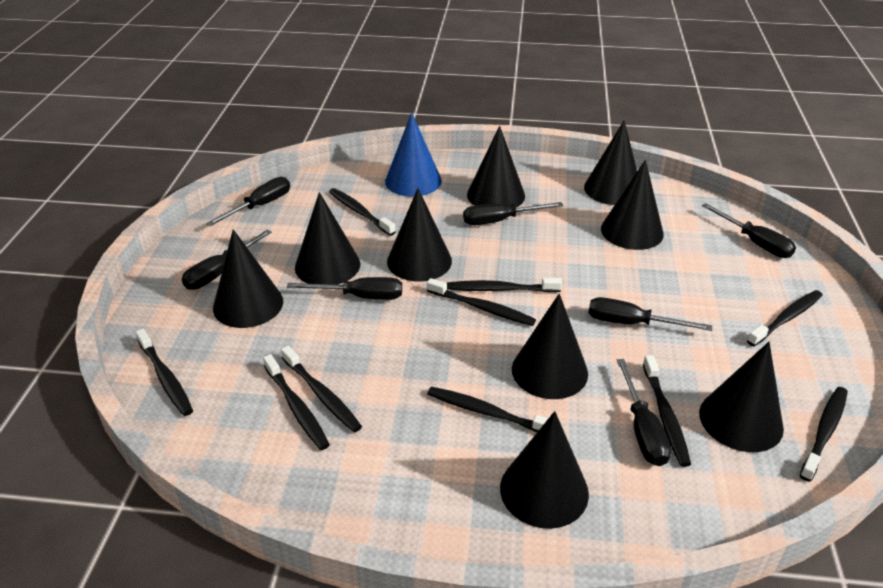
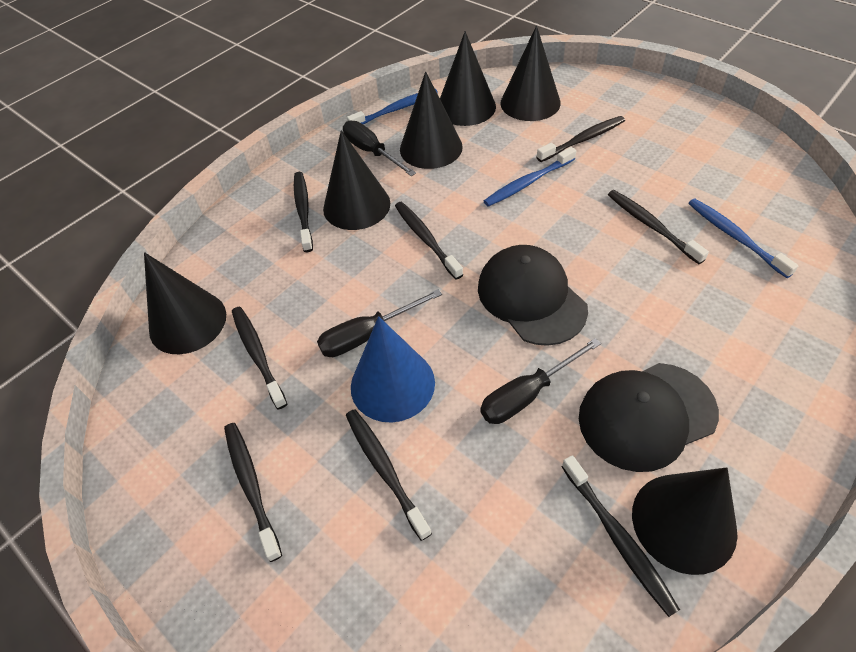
black cap: none = 0 -> [478,245,588,346] [579,363,719,472] = 2
black cone: [213,229,283,328] [295,192,360,285] [387,188,452,282] [467,126,525,208] [500,411,589,529] [512,293,588,399] [584,120,637,205] [601,160,664,250] [699,342,784,452] = 9 -> [144,252,226,354] [323,130,390,230] [400,71,463,169] [440,31,496,126] [500,26,561,121] [632,467,738,575] = 6
black screwdriver: [182,229,272,290] [206,177,290,227] [287,277,402,300] [463,202,563,225] [588,297,712,331] [617,359,671,466] [702,203,796,258] = 7 -> [317,289,442,357] [343,120,416,176] [480,338,601,424] = 3
black toothbrush: [135,329,193,416] [263,354,330,450] [281,346,362,432] [329,188,396,236] [427,278,536,326] [427,387,548,432] [447,278,562,292] [643,355,691,467] [747,290,823,346] [800,387,848,482] = 10 -> [224,423,282,562] [232,307,287,410] [294,172,313,252] [346,409,432,541] [395,202,463,280] [537,116,625,162] [562,455,680,617] [608,190,709,264] = 8
blue toothbrush: none = 0 -> [347,89,438,125] [484,147,576,207] [688,199,798,278] = 3

